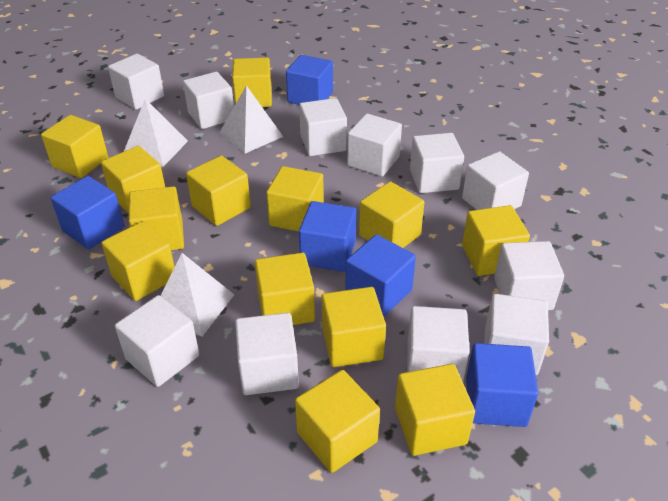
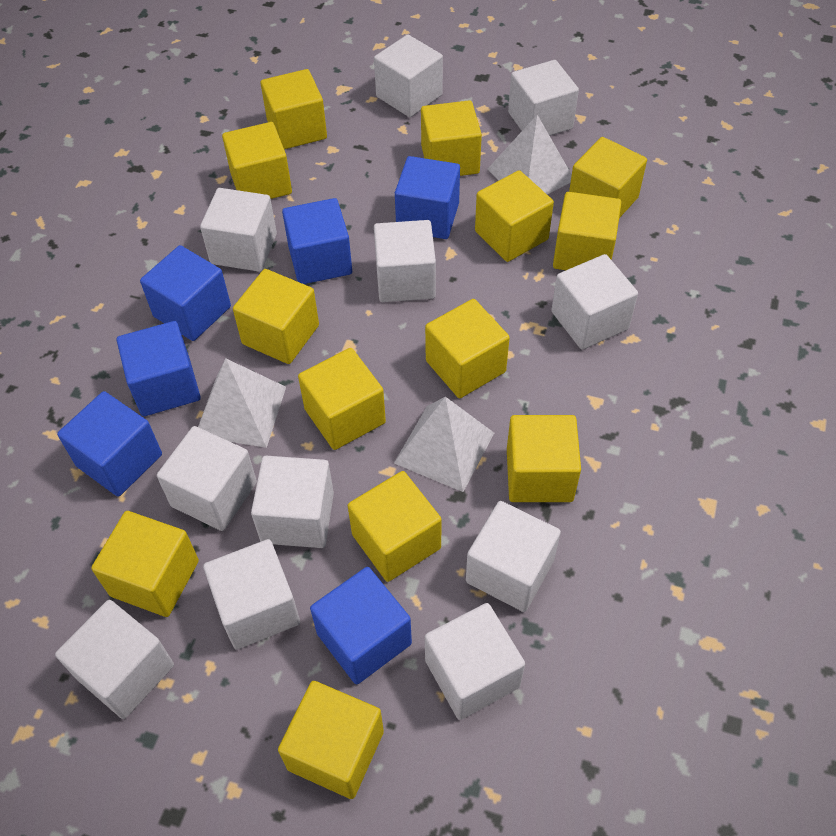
blue cube: [51,176,124,249] [286,55,333,105] [299,201,356,272] [345,234,416,316] [466,343,538,427] = 5 -> [57,391,162,497] [117,321,201,416] [140,245,231,341] [282,198,352,284] [310,567,412,684] [395,156,460,239] = 6

